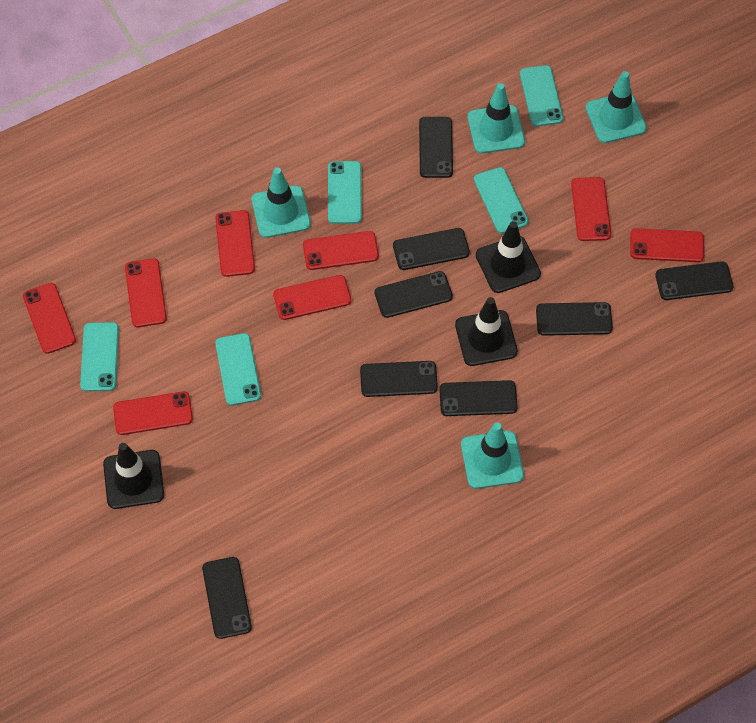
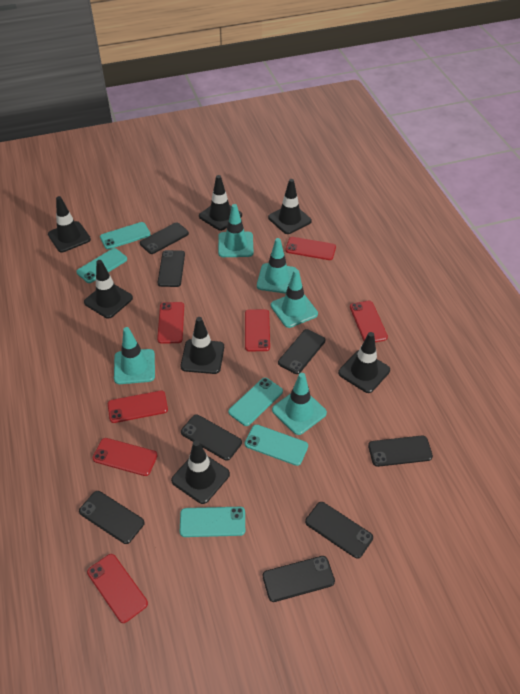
black traffic cone: [103,443,164,509] [455,297,518,366] [476,221,541,293] = 3 -> [48,196,91,252] [84,260,133,318] [171,440,230,504] [181,317,224,374] [199,175,242,231] [268,179,312,234] [338,332,390,393] = 7
red phone: [23,283,76,354] [113,391,193,435] [125,258,167,327] [215,210,255,277] [273,275,351,320] [303,231,379,270] [571,177,611,241] [630,228,704,262] = 8 -> [87,554,148,623] [93,438,158,476] [108,391,168,423] [157,302,184,344] [245,309,270,351] [286,237,336,260] [350,301,388,342] = 7
turquoise traffic cone: [252,167,311,238] [461,422,524,489] [468,83,525,153] [585,71,647,143] = 4 -> [114,327,155,384] [218,204,253,257] [257,238,296,294] [271,269,318,328] [272,373,327,435] = 5

